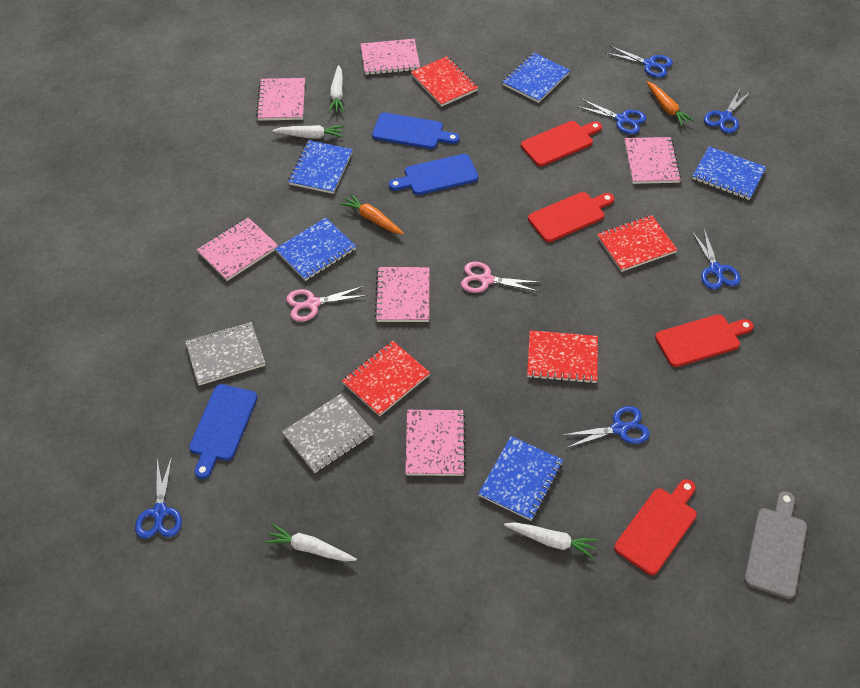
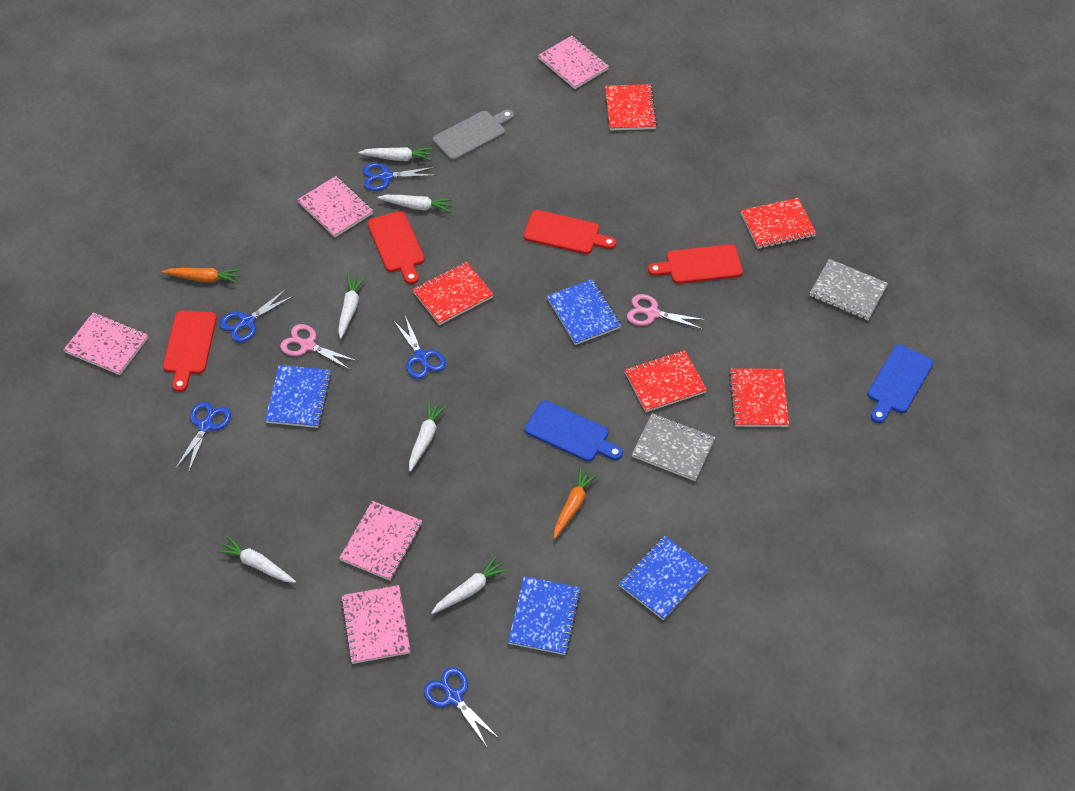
blue cutting board: [189,384,257,479] [372,112,459,149] [389,154,479,195] = 3 -> [524,400,623,462] [867,344,933,423] = 2
blue notebook: [275,218,356,281] [288,140,353,194] [478,436,563,521] [502,53,570,103] [692,146,766,200] = 5 -> [265,365,332,428] [508,576,581,655] [547,279,621,345] [619,536,709,620] = 4
blue scissors: [135,456,182,539] [563,406,650,448] [576,99,646,134] [606,46,673,78] [692,229,741,290] [704,89,750,134] = 6 -> [175,402,231,473] [220,289,294,342] [363,163,437,191] [393,316,446,379] [424,667,500,747] = 5
pink notebook: [197,217,278,281] [256,78,305,121] [361,39,420,75] [375,267,429,322] [405,410,466,476] [624,137,681,184] = 6 -> [63,312,149,375] [297,176,373,237] [339,501,422,581] [341,585,411,664] [538,36,609,89] = 5
red notebook: [342,341,430,416] [411,56,478,107] [527,330,598,384] [597,215,678,272] = 4 -> [412,262,494,325] [605,84,657,131] [625,350,707,412] [729,368,789,427] [741,198,816,249] = 5
white carrot: [264,524,357,562] [272,125,344,138] [328,65,345,113] [504,522,598,559] = 4 -> [217,536,296,583] [338,275,365,339] [358,147,432,161] [378,195,453,212] [409,401,446,472] [431,556,508,614] = 6

